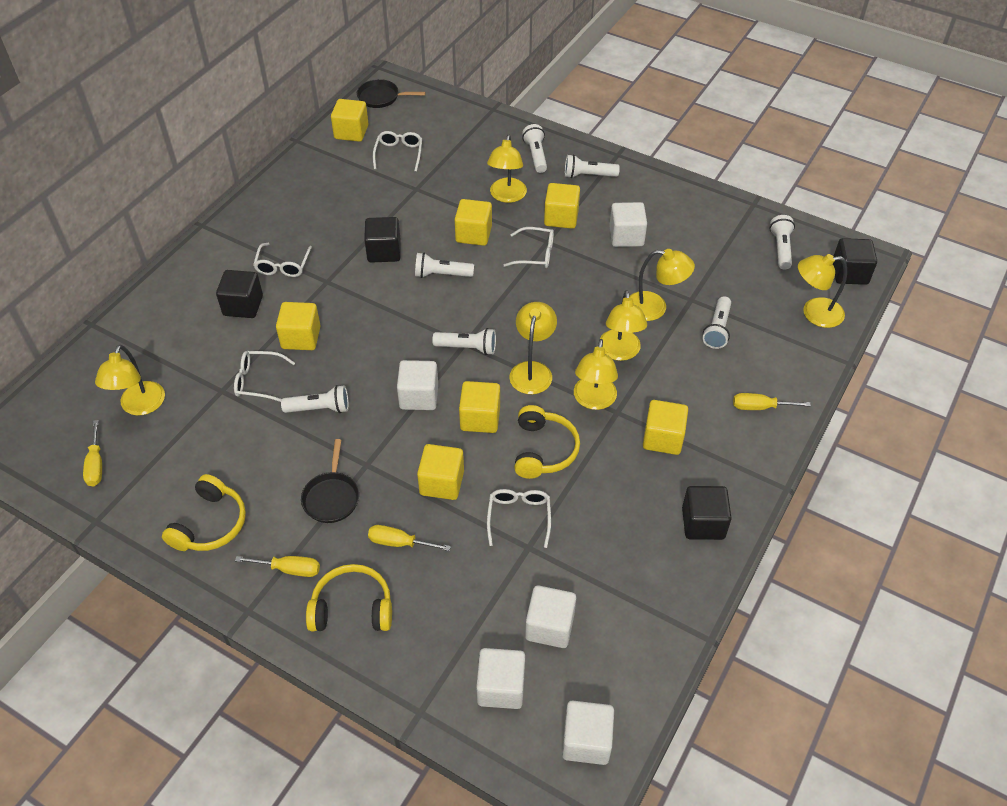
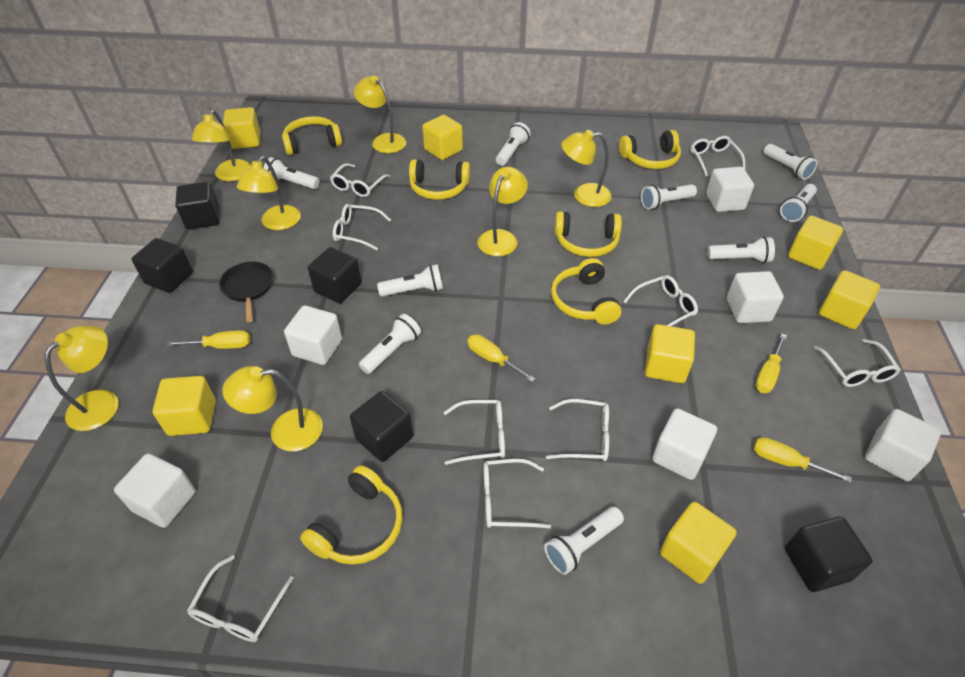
black cube: [216,270,263,318] [364,217,401,263] [682,486,732,540] [833,238,877,285] = 4 -> [132,238,193,293] [175,182,219,230] [308,247,362,303] [350,391,413,462] [785,516,872,592] = 5
black pan: [301,439,359,523] [357,79,426,108] = 2 -> [219,261,273,322] = 1
white cube: [397,360,438,410] [476,648,525,709] [525,585,576,648] [562,701,614,765] [609,202,647,247] = 5 -> [114,453,196,528] [284,305,342,365] [652,408,717,480] [706,167,754,212] [727,271,784,323] [865,409,941,481] = 6
white flashlight: [281,385,349,413] [415,253,474,278] [432,328,496,355] [522,124,547,173] [565,154,620,178] [703,296,731,349] [769,215,795,270] = 7 -> [264,157,320,189] [359,314,421,374] [377,264,443,297] [496,122,531,166] [544,507,624,575] [641,184,697,210] [707,237,775,263] [764,144,818,180] [780,184,817,222] = 9
white glasses: [234,351,295,402] [253,243,312,277] [373,131,422,172] [487,489,551,548] [503,227,554,268] = 5 -> [187,555,294,642] [330,163,391,197] [333,204,391,250] [444,400,505,465] [483,459,551,528] [546,399,609,461] [623,275,698,326] [690,136,745,177] [814,339,901,387] = 9
yellow headphones: [162,474,246,551] [306,564,392,631] [514,405,580,479] = 3 -> [282,116,342,155] [300,465,403,565] [409,159,470,200] [551,258,621,325] [555,211,622,257] [619,130,681,169] = 6

